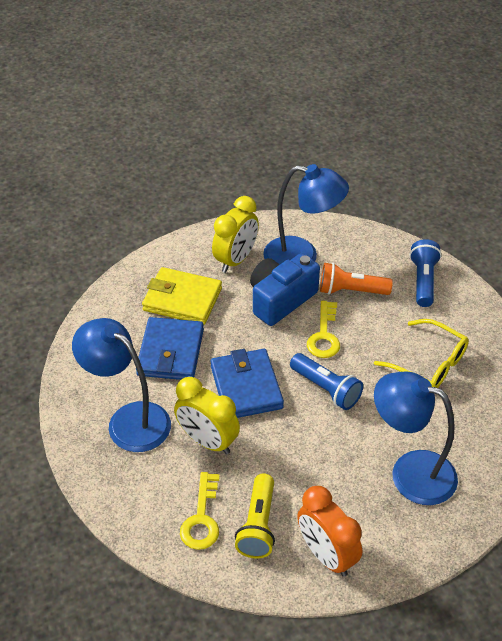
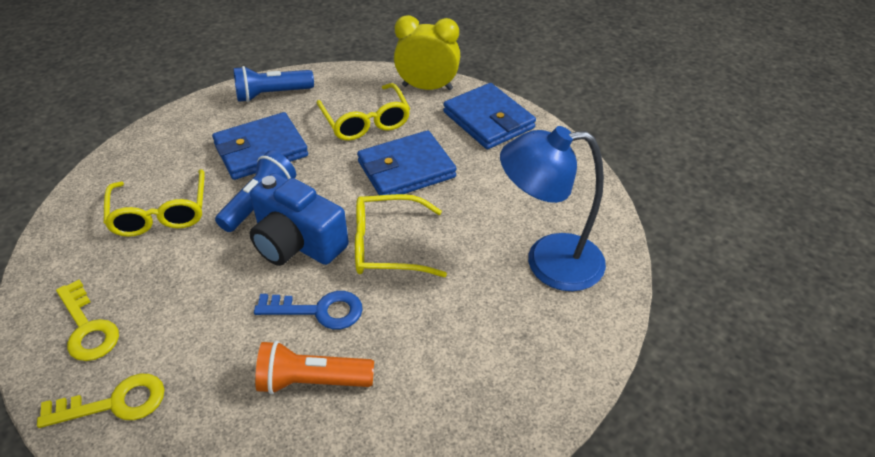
blue key: none = 0 -> [254,291,363,329] = 1
blue lamp: [72,318,171,452] [263,164,349,264] [374,371,458,505] = 3 -> [500,126,606,291] = 1
blue wallet: [136,317,204,380] [210,349,284,418] = 2 -> [212,112,308,180] [357,130,457,195] [443,83,536,149] = 3
orange clock: [297,486,362,577] = 1 -> none = 0
yellow clock: [174,377,240,454] [212,196,259,273] = 2 -> [394,15,460,90] = 1
yellow flashlight: [235,474,275,559] = 1 -> none = 0
yellow glasses: [374,319,469,388] = 1 -> [103,169,205,237] [317,83,410,141] [355,194,447,277] = 3
yellow wallet: [142,267,222,325] = 1 -> none = 0

